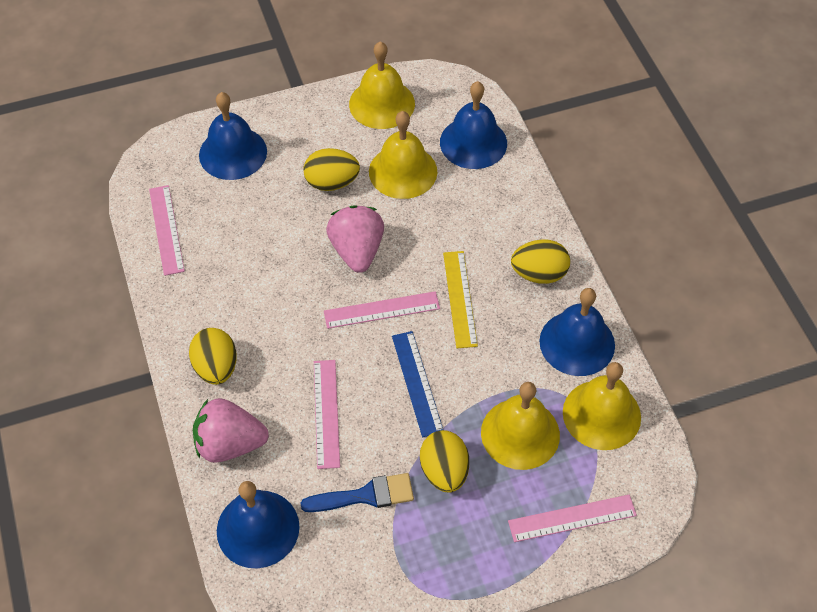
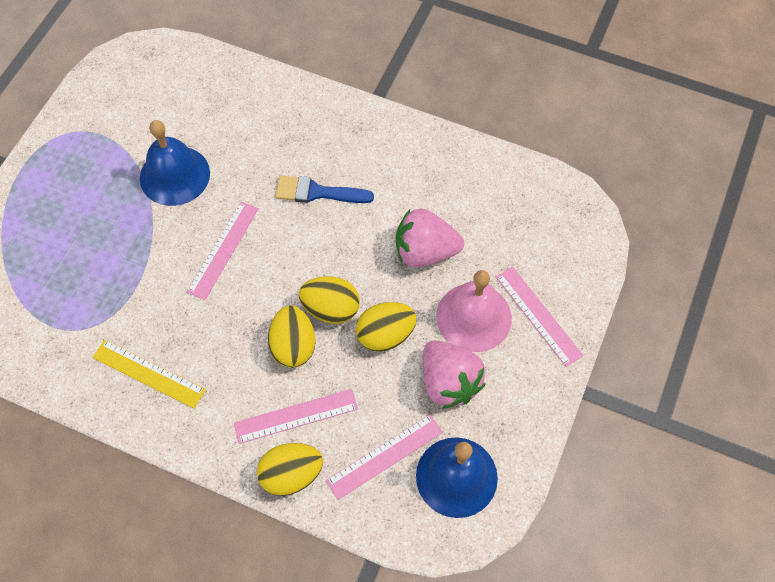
blue bell: [199,92,267,180] [217,481,299,568] [440,81,507,169] [539,288,615,376] = 4 -> [140,120,210,206] [416,437,498,518] = 2
blue ruler: [392,331,443,437] = 1 -> none = 0
pink bell: none = 0 -> [436,270,512,352] = 1
yellow bell: [349,41,415,129] [369,111,437,199] [481,382,560,470] [563,362,641,450] = 4 -> none = 0

